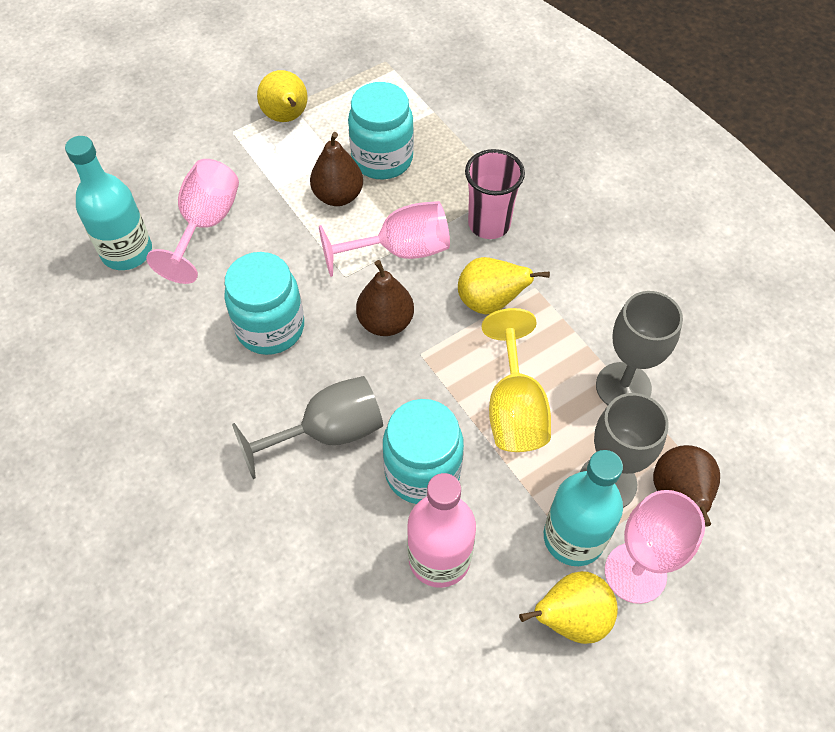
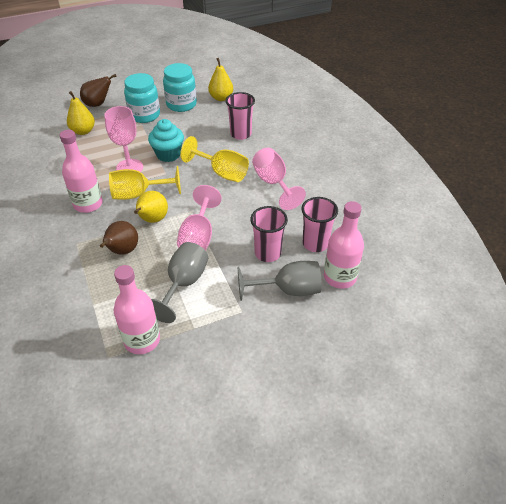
brown pear: [310,132,363,206] [356,260,414,336] [653,445,720,527] = 3 -> [80,74,117,107] [100,221,138,255] = 2
grey goblet: [232,376,383,479] [580,393,669,508] [596,291,683,405] = 3 -> [151,242,208,323] [238,261,322,301] = 2
pink bottle: [407,473,476,588] = 1 -> [60,130,103,213] [114,265,160,354] [324,201,364,289] = 3
pink cup: [465,149,525,239] = 1 -> [226,92,255,140] [250,206,288,262] [301,197,338,252] = 3
turquoise bottle: [65,136,152,270] [544,450,623,566] = 2 -> none = 0
turquoise cupcake: none = 0 -> [148,119,184,162] = 1
turquoise jar: [224,252,304,355] [348,82,414,179] [383,399,464,504] = 3 -> [124,73,160,123] [163,63,197,112] = 2
yellow goblet: [482,308,551,452] = 1 -> [109,166,181,200] [180,136,249,182] = 2

